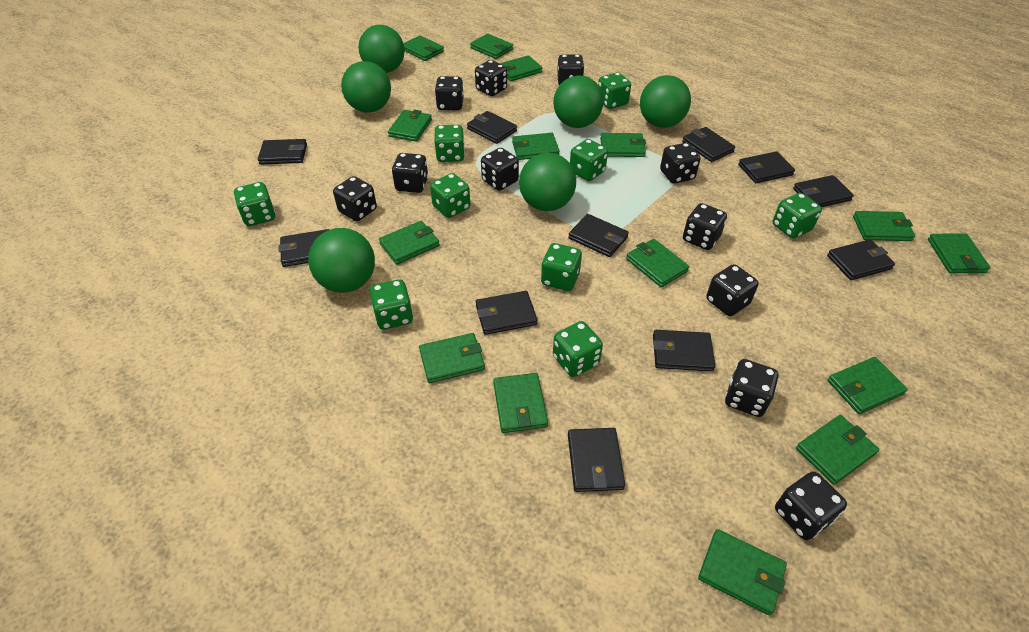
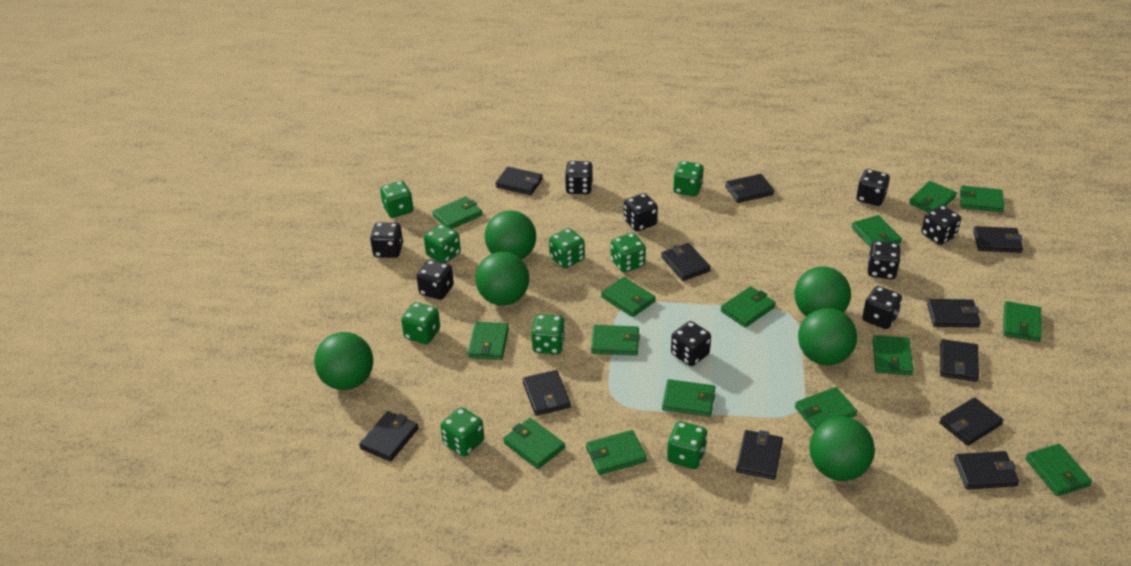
black dice: [333,176,377,221] [392,153,428,193] [435,76,464,110] [475,60,507,96] [481,148,519,191] [557,54,584,85] [660,143,701,184] [683,203,727,250] [706,264,759,316] [725,359,779,417] [775,471,847,540] = 11 -> [370,222,403,258] [417,260,454,300] [565,161,593,194] [624,193,658,231] [671,321,711,366] [856,169,890,206] [862,286,902,329] [868,241,901,279] [921,205,961,245] = 9

